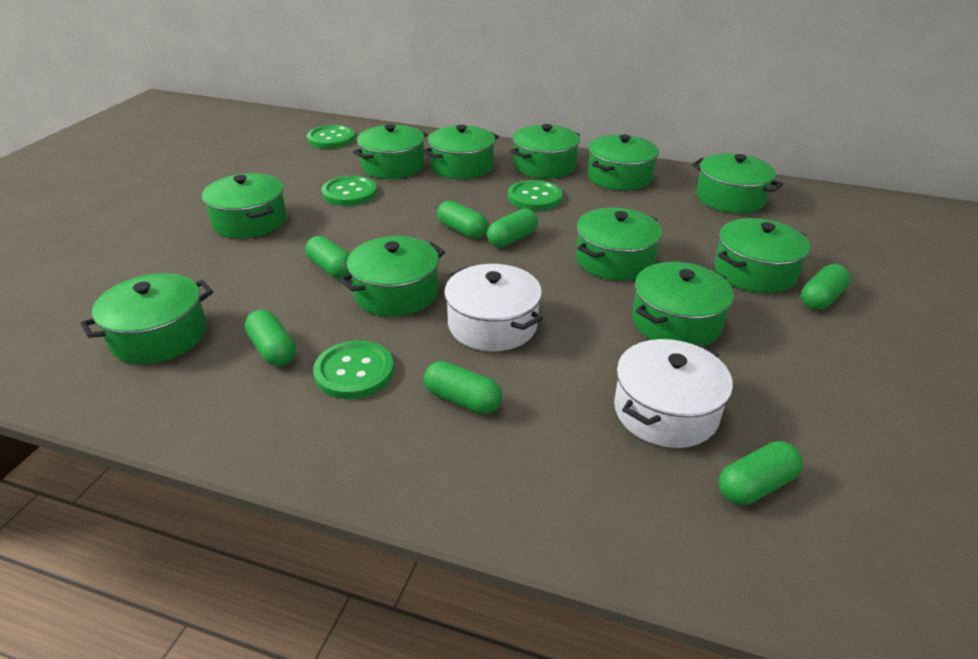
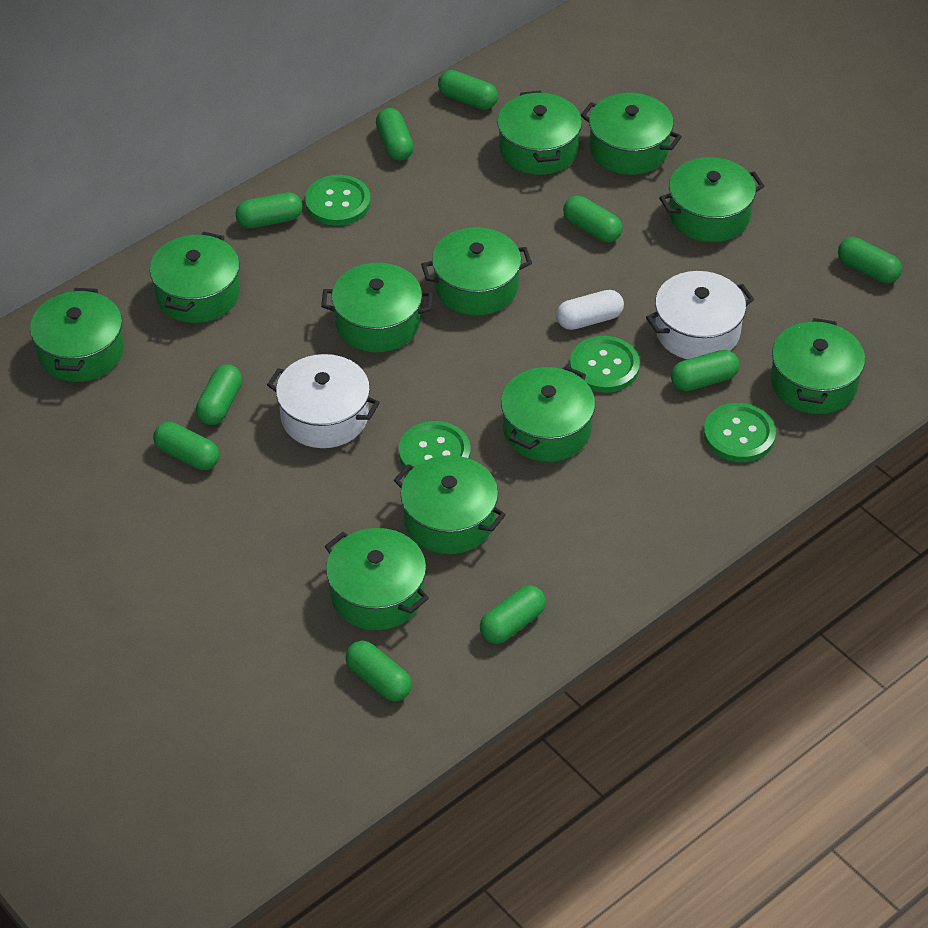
green capsule: [245,310,296,366] [305,236,350,279] [424,361,502,414] [437,201,488,239] [487,208,538,248] [719,441,803,505] [801,264,850,310] = 7 -> [153,422,219,470] [196,365,242,425] [236,192,303,228] [346,641,412,701] [376,108,414,161] [438,70,498,110] [480,585,546,644] [563,196,622,242] [671,350,739,391] [838,237,902,283] = 10
white capsule: none = 0 -> [556,290,624,330] = 1

